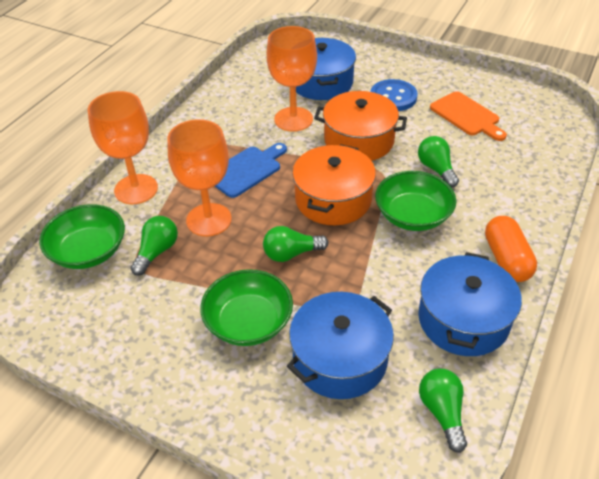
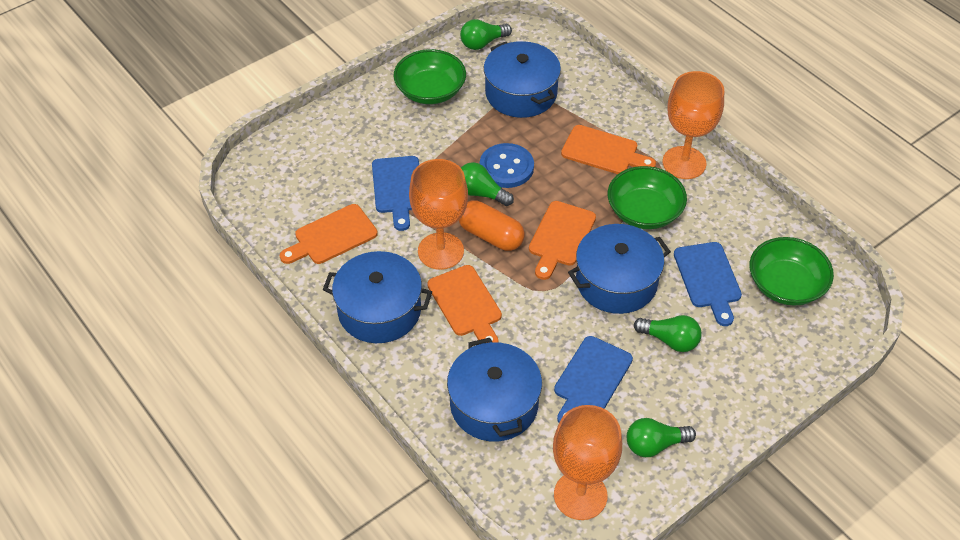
blue cutting board: [215,143,287,198] = 1 -> [372,156,419,231] [554,336,633,423] [674,242,742,326] = 3
blue pot: [287,292,394,399] [296,38,356,100] [418,252,522,356] = 3 -> [323,251,432,343] [447,338,542,442] [484,41,561,118] [568,224,671,314] = 4
orange cutting board: [430,91,507,141] = 1 -> [280,204,378,264] [427,265,502,343] [529,201,596,280] [561,125,656,174] = 4
orange pot: [292,144,376,225] [314,91,407,161] = 2 -> none = 0

